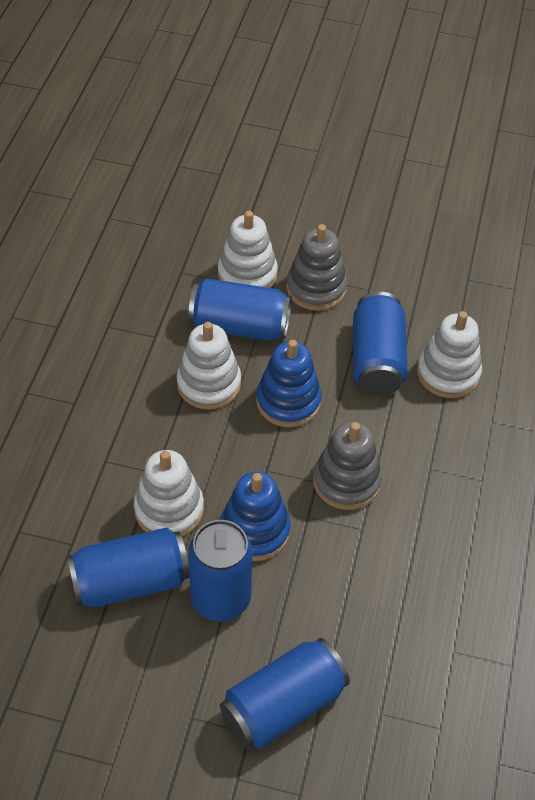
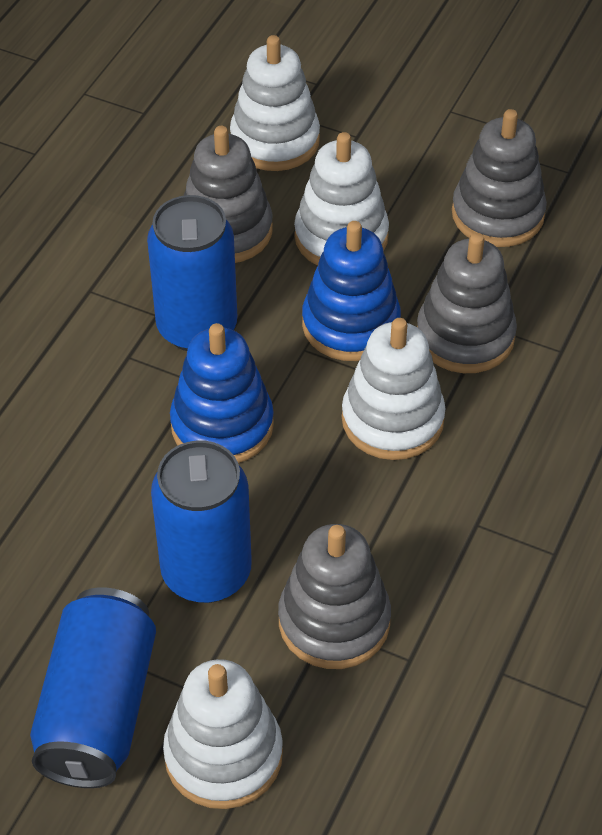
blue can: [67,528,190,608] [188,278,292,341] [188,520,253,621] [220,638,350,749] [353,292,408,395] = 5 -> [30,587,156,788] [147,195,237,351] [151,440,252,603] = 3
grey stacking toy: [286,224,347,311] [313,422,382,510] = 2 -> [183,126,273,263] [278,524,391,669] [417,233,517,373] [452,109,547,247] = 4

